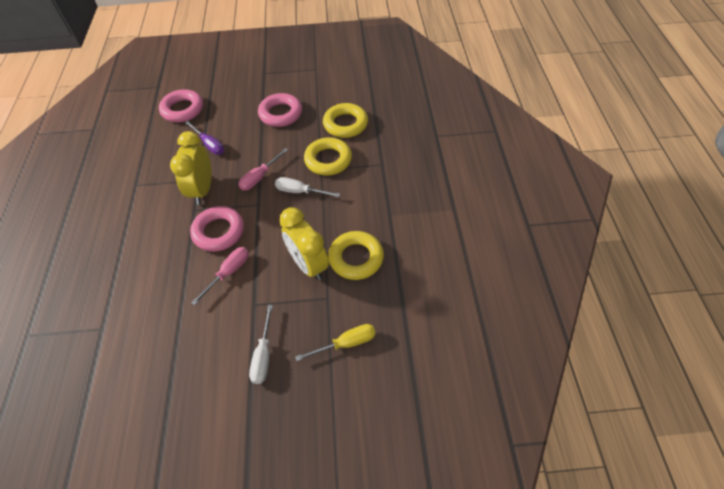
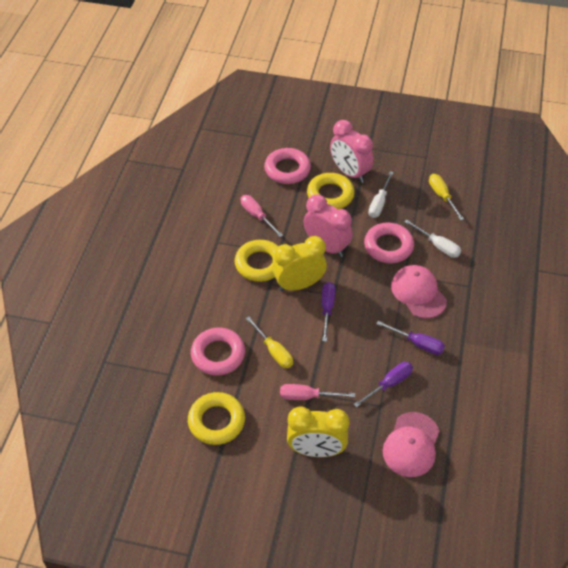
pink cap: none = 0 -> [383,412,439,477] [391,265,447,319] = 2
pink clock: none = 0 -> [303,194,353,257] [330,120,374,183] = 2
purple screwdriver: [185,121,224,155] = 1 -> [322,282,335,342] [353,362,413,408] [376,321,445,355] = 3
yellow screwdriver: [295,324,376,361] = 1 -> [245,316,293,368] [429,174,464,220] = 2

